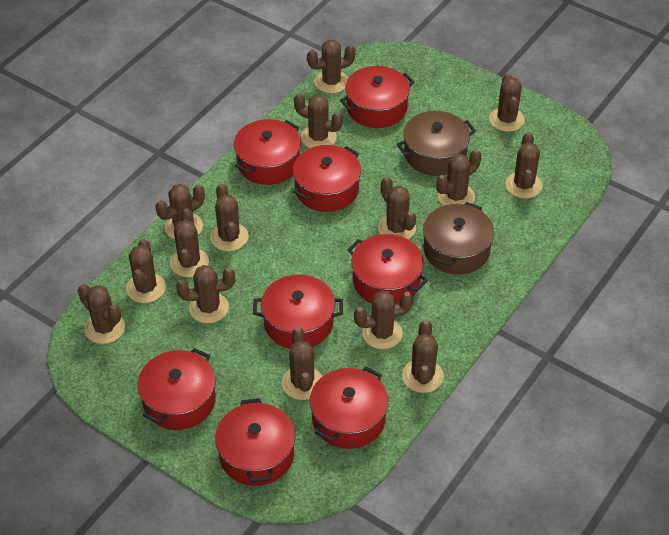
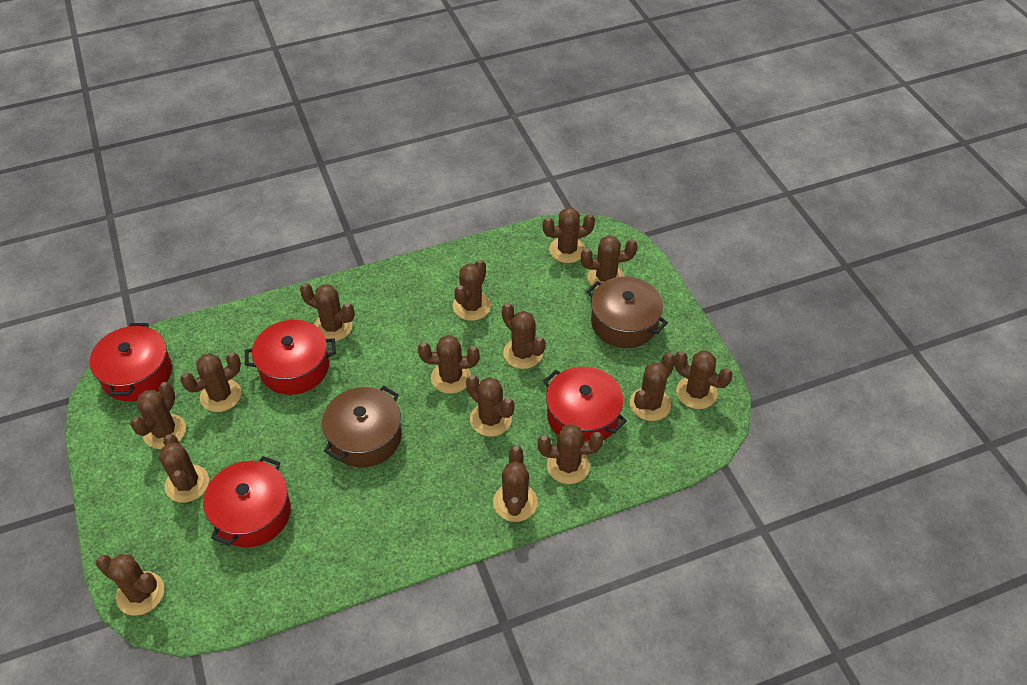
red pot: [137,348,216,430] [215,398,295,486] [234,119,301,185] [253,275,343,349] [293,145,361,212] [310,367,388,449] [340,66,415,128] [347,234,428,304] = 8 -> [89,323,172,401] [203,456,291,547] [245,320,336,395] [543,367,627,441] = 4

